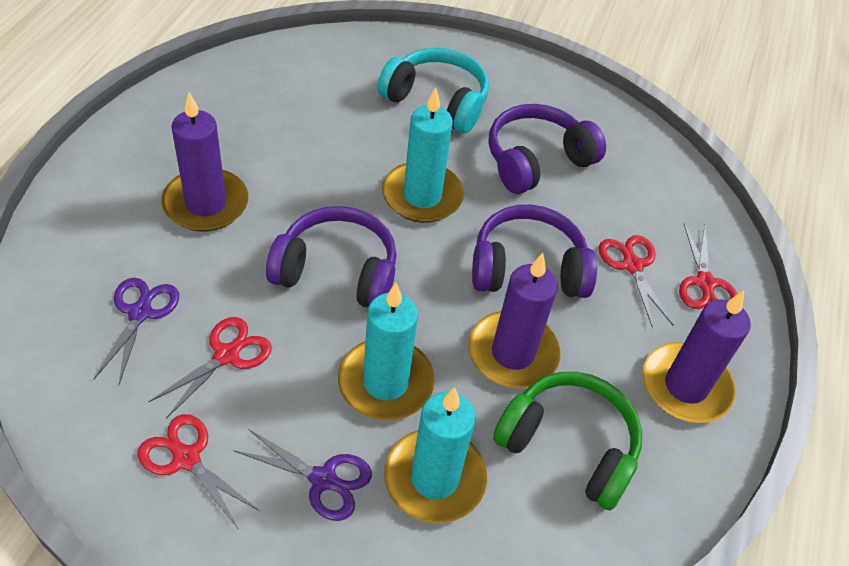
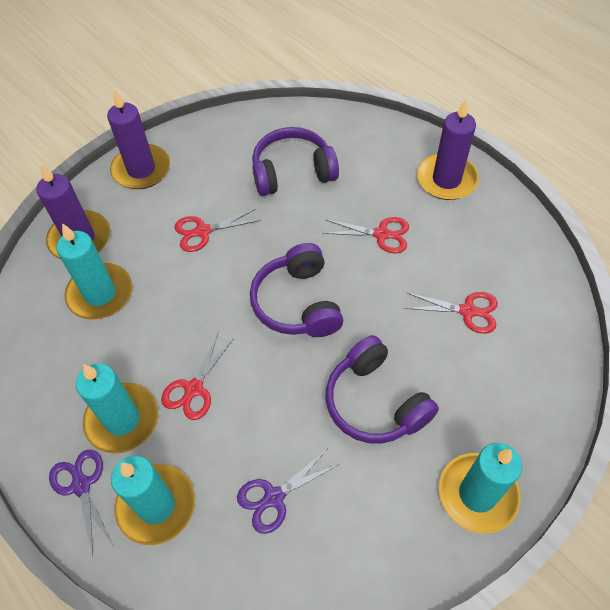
green headphones: [493,372,642,511] = 1 -> none = 0
turquoise candle: [338,283,435,420] [382,88,464,223] [384,387,487,523] = 3 -> [56,223,132,320] [76,363,158,454] [111,456,195,545] [439,443,522,534] = 4
turquoise headphones: [377,48,489,133] = 1 -> none = 0

